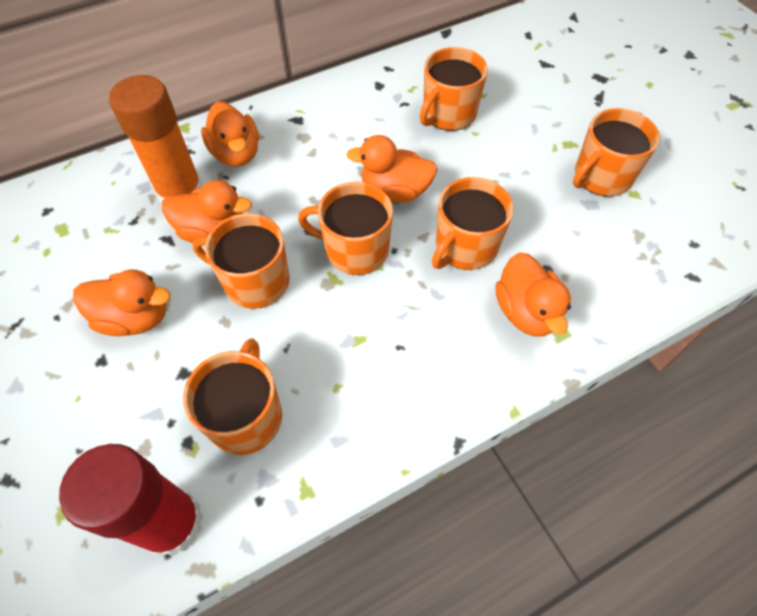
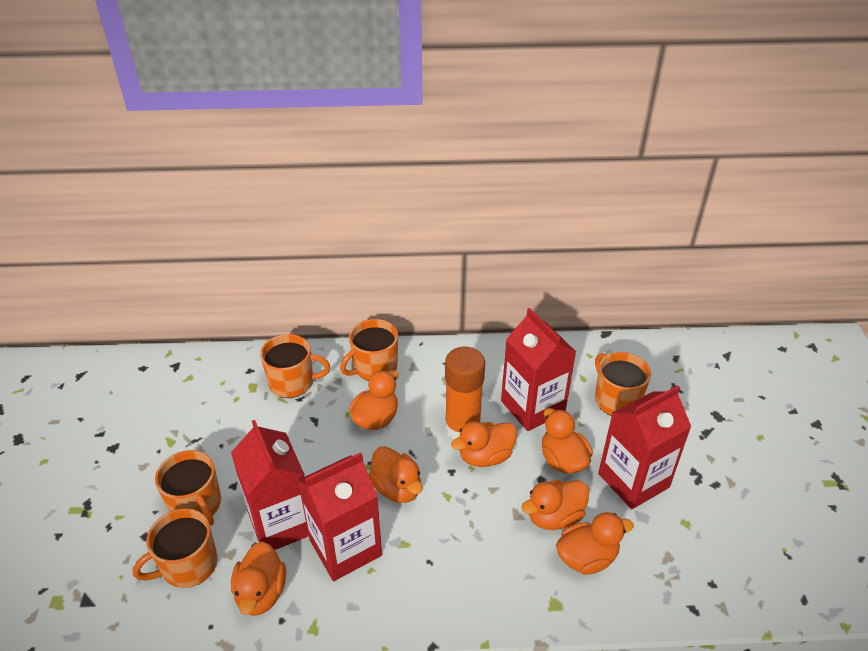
orange duck: [73,270,171,336] [162,180,252,243] [201,101,259,167] [347,135,438,202] [496,252,571,337] = 5 -> [231,542,286,616] [349,370,399,430] [369,446,423,503] [451,421,517,467] [522,480,589,530] [542,408,593,474] [556,512,634,575] = 7
orange mug: [183,338,282,455] [192,213,290,309] [298,182,393,275] [420,47,488,131] [432,177,514,270] [573,108,660,197] = 6 -> [133,508,218,588] [155,450,221,526] [260,334,330,398] [340,319,398,381] [595,352,651,416] = 5
red carton: none = 0 -> [231,420,309,550] [297,452,382,581] [501,308,576,431] [598,385,691,509] = 4
red glue stick: [59,444,203,557] = 1 -> none = 0

